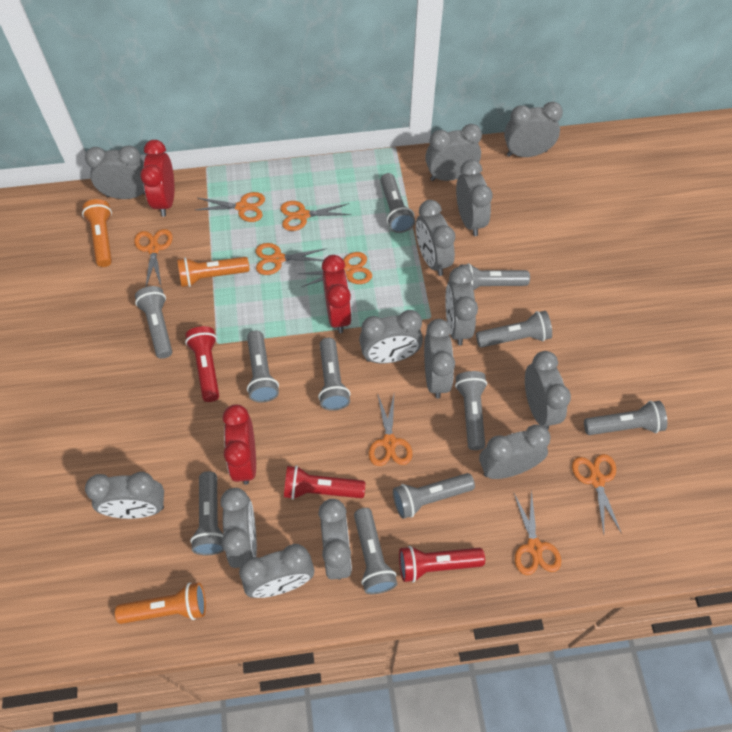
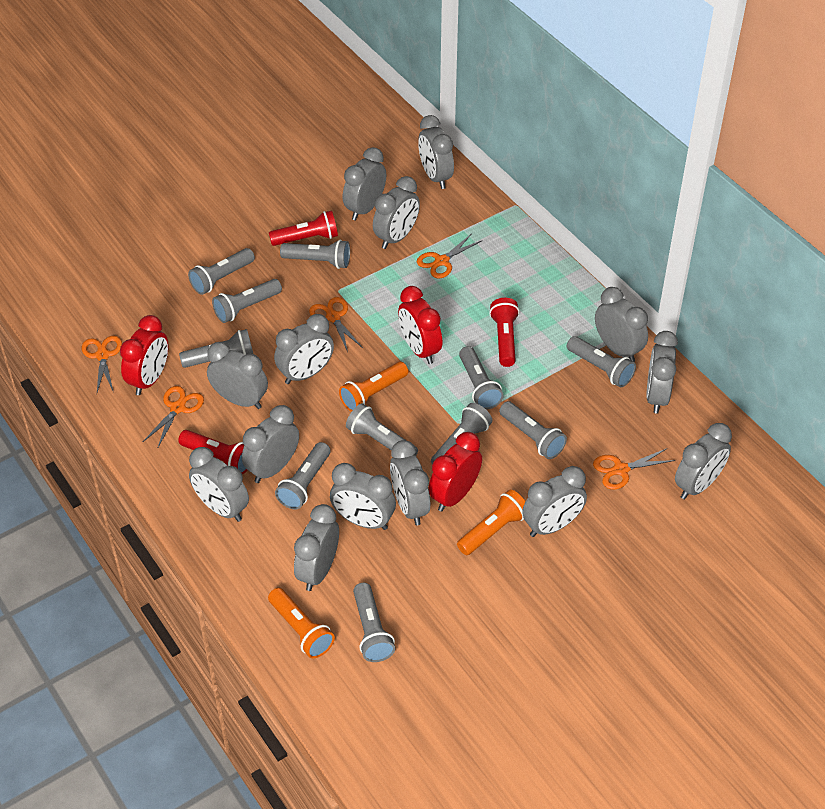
orange scissors: [134,229,173,288] [196,192,265,222] [256,243,327,275] [280,201,351,231] [298,252,372,287] [369,393,412,466] [514,489,561,575] [572,454,622,534] = 8 -> [82,336,122,393] [143,386,204,449] [309,297,363,352] [417,233,483,278] [593,448,675,489] = 5

